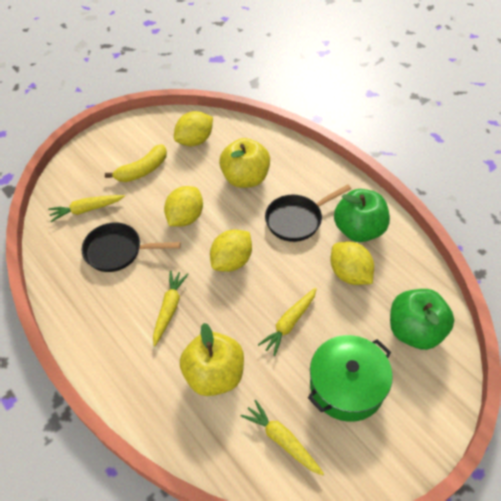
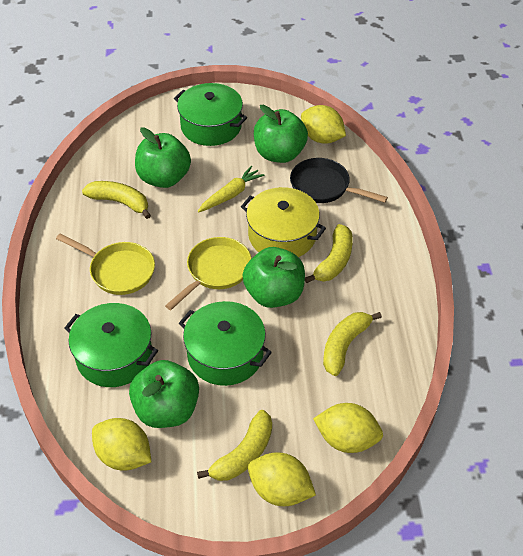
black pan: [82,222,181,272] [265,184,351,242] = 2 -> [290,158,388,203] = 1
green apple: [334,189,390,242] [390,289,454,350] = 2 -> [129,360,199,428] [135,127,191,188] [243,247,305,308] [254,105,308,163] = 4
green pot: [308,335,393,422] = 1 -> [65,303,158,387] [174,83,247,146] [179,301,272,386] = 3
yellow apple: [180,323,244,396] [219,138,270,188] = 2 -> none = 0
yellow banana: [105,144,167,182] = 1 -> [82,181,151,219] [197,410,272,481] [305,224,353,283] [323,312,382,376] = 4
yellow carrot: [48,195,125,222] [153,271,188,346] [241,400,324,475] [258,288,317,356] = 4 -> [198,166,264,213] = 1
yellow pan: none = 0 -> [56,234,155,295] [165,237,251,310] = 2
yellow pot: none = 0 -> [241,187,326,257] = 1

